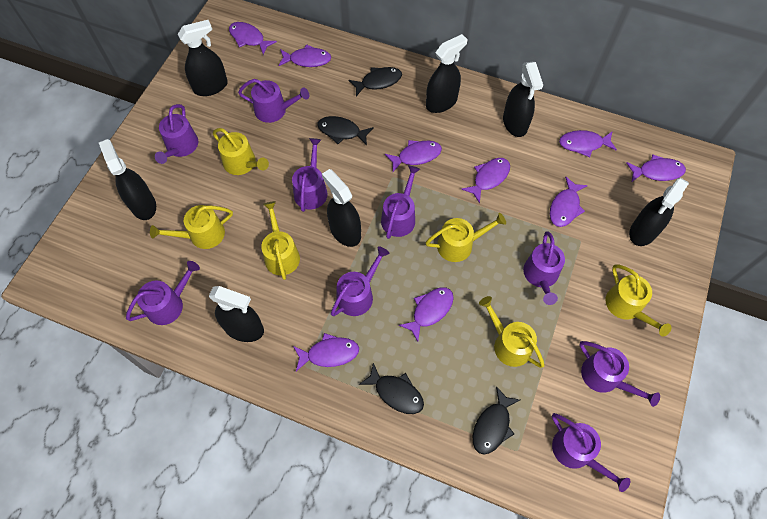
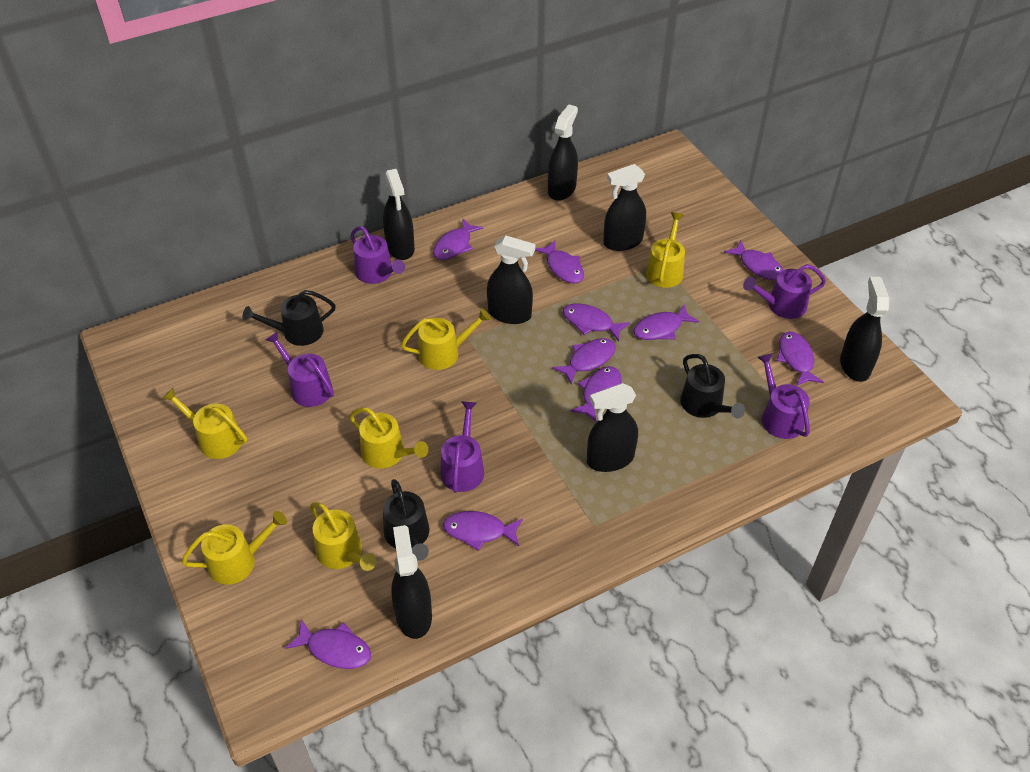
black fish: [317,116,374,146] [348,67,402,96] [359,363,424,414] [472,386,520,454] = 4 -> none = 0
black watering can: none = 0 -> [242,290,336,346] [383,479,429,561] [680,354,745,419] = 3
purple fish: [229,22,277,55] [278,44,331,67] [293,333,359,371] [385,140,442,172] [399,287,454,342] [461,158,510,203] [550,177,588,227] [559,130,617,157] [626,155,686,182] = 9 -> [285,619,371,669] [433,219,484,260] [443,511,523,551] [535,240,584,284] [552,338,616,385] [563,303,630,341] [570,366,622,422] [633,304,699,340] [724,240,783,281] [777,331,824,386] = 10
purple watering can: [126,261,200,325] [155,104,198,164] [238,79,309,123] [292,138,328,212] [331,246,389,316] [381,165,420,239] [523,231,565,305] [552,413,630,492] [579,341,660,407] = 9 -> [266,331,334,407] [350,226,405,284] [440,401,484,493] [743,264,826,319] [757,353,810,439] = 5

